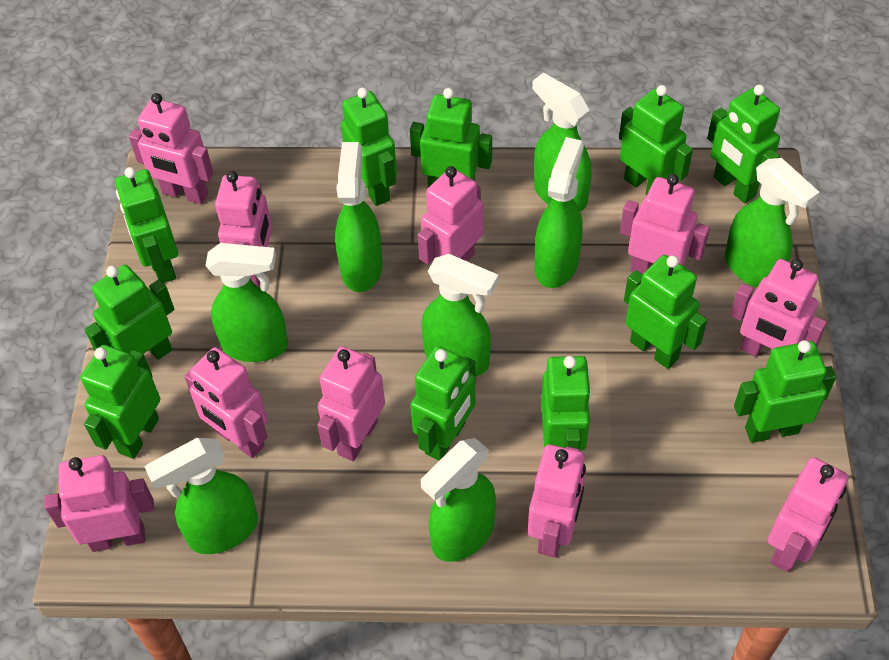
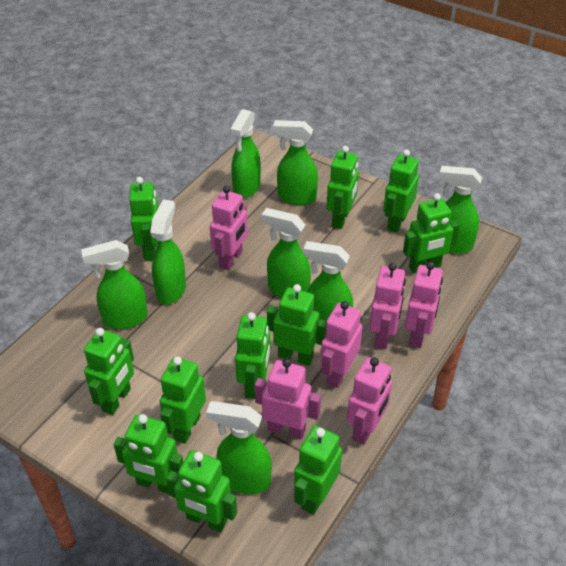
pink robot: [44,455,154,552] [129,93,214,204] [184,347,268,458] [215,171,272,287] [317,346,385,461] [418,166,483,265] [528,444,586,558] [620,174,710,274] [730,259,827,357] [768,457,848,572] = 10 -> [210,186,248,270] [255,358,321,439] [320,301,363,388] [347,357,392,444] [369,263,406,349] [405,262,443,348] = 6

